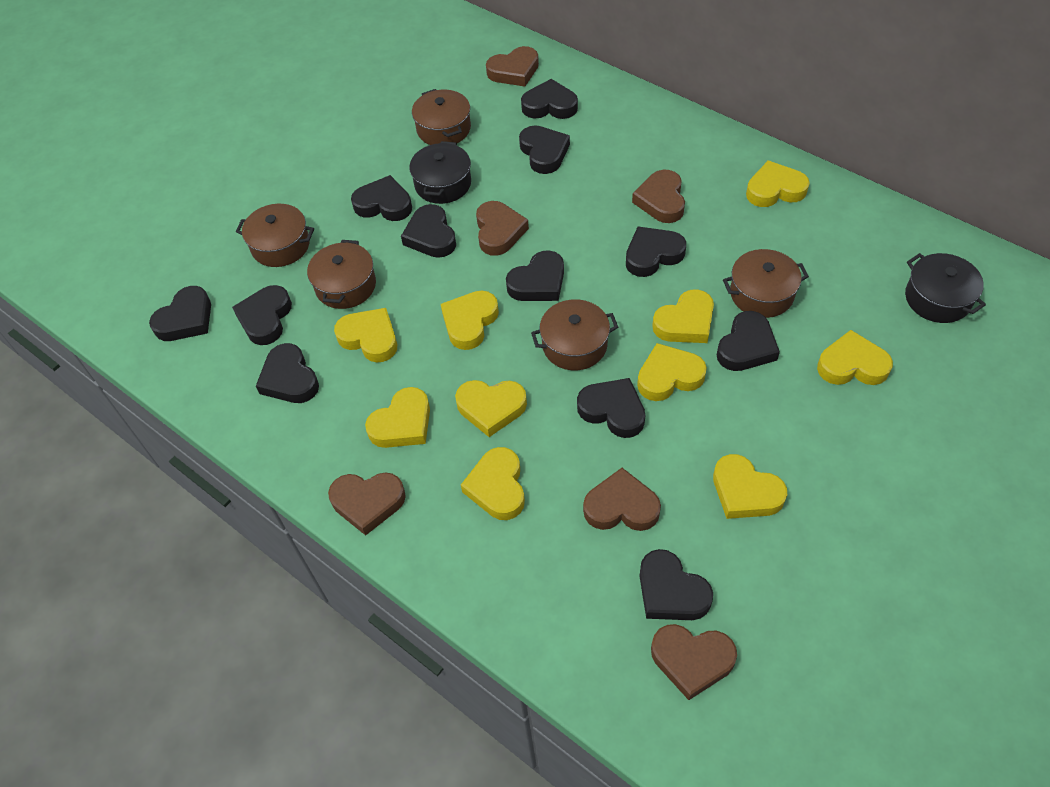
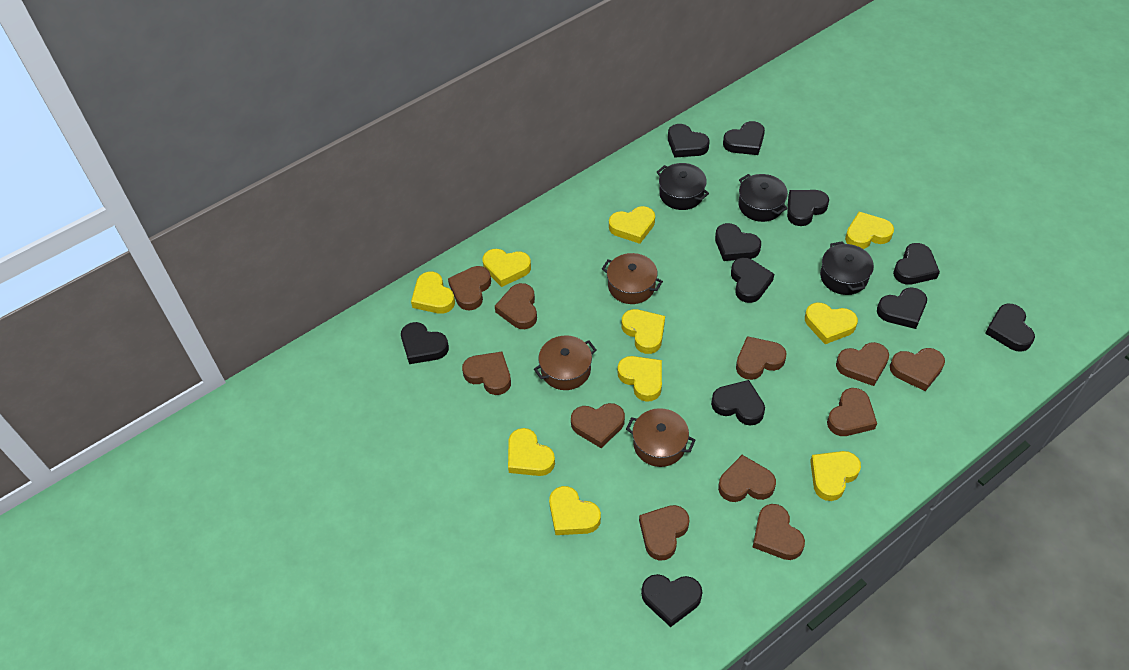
black heart: [149,286,211,341] [232,285,292,345] [256,343,319,403] [351,175,412,221] [401,204,456,258] [506,250,564,301] [519,125,570,174] [521,79,578,119] [577,378,645,438] [626,226,686,277] [639,549,713,620] [717,311,780,371] = 12 -> [401,322,449,364] [641,574,703,627] [668,124,709,158] [711,380,765,426] [715,223,761,261] [723,121,765,155] [731,258,774,303] [787,190,829,226] [877,287,927,329] [893,243,940,285] [985,304,1035,352] = 11
black pot: [409,141,471,204] [905,253,986,323] = 2 -> [657,163,709,210] [738,174,788,222] [820,241,874,295] = 3
brown heart: [328,472,406,535] [476,201,529,256] [486,46,539,86] [583,468,661,531] [632,170,685,223] [651,624,737,700] = 6 -> [448,266,491,310] [462,352,511,395] [495,283,537,329] [571,403,625,448] [639,505,690,560] [718,455,776,502] [736,336,786,380] [753,504,805,560] [827,388,877,436] [836,342,889,386] [890,348,945,391] = 11
brown pot: [236,204,314,267] [307,240,376,309] [412,89,471,145] [531,299,618,370] [723,249,809,318] = 5 -> [534,335,597,390] [602,253,663,304] [626,408,695,467] = 3

